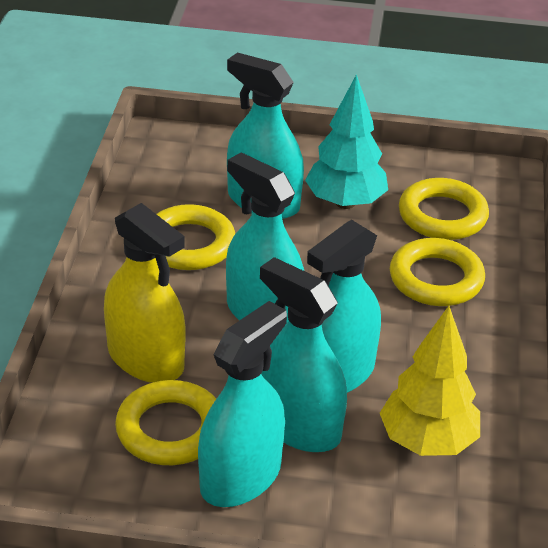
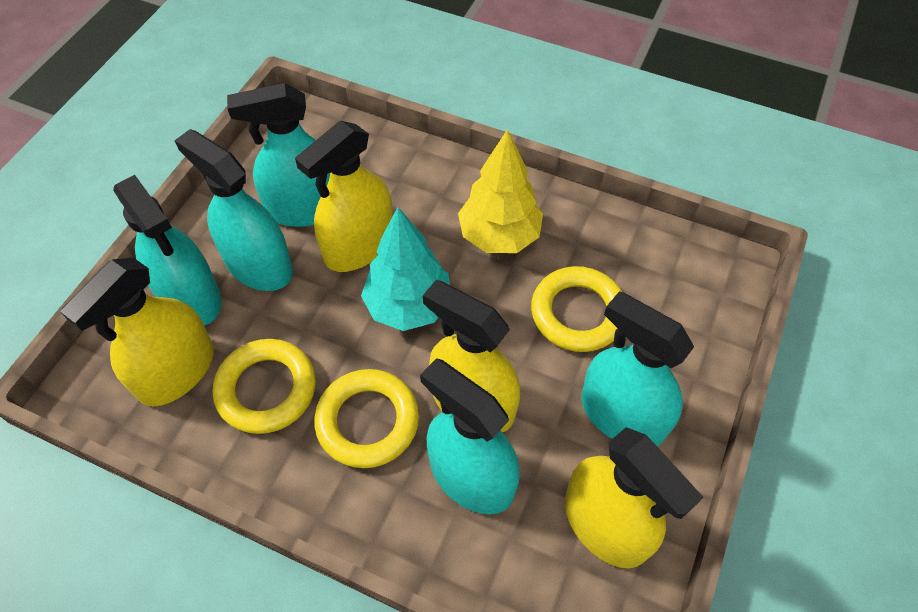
yellow ring: [115,380,216,465] [157,204,235,270] [390,238,485,306] [399,178,489,240] = 4 -> [213,339,316,434] [314,369,419,468] [531,266,622,352] = 3
yellow spray bottle: [104,203,186,383] = 1 -> [60,258,214,406] [295,121,393,272] [423,280,520,432] [565,427,703,568] = 4

